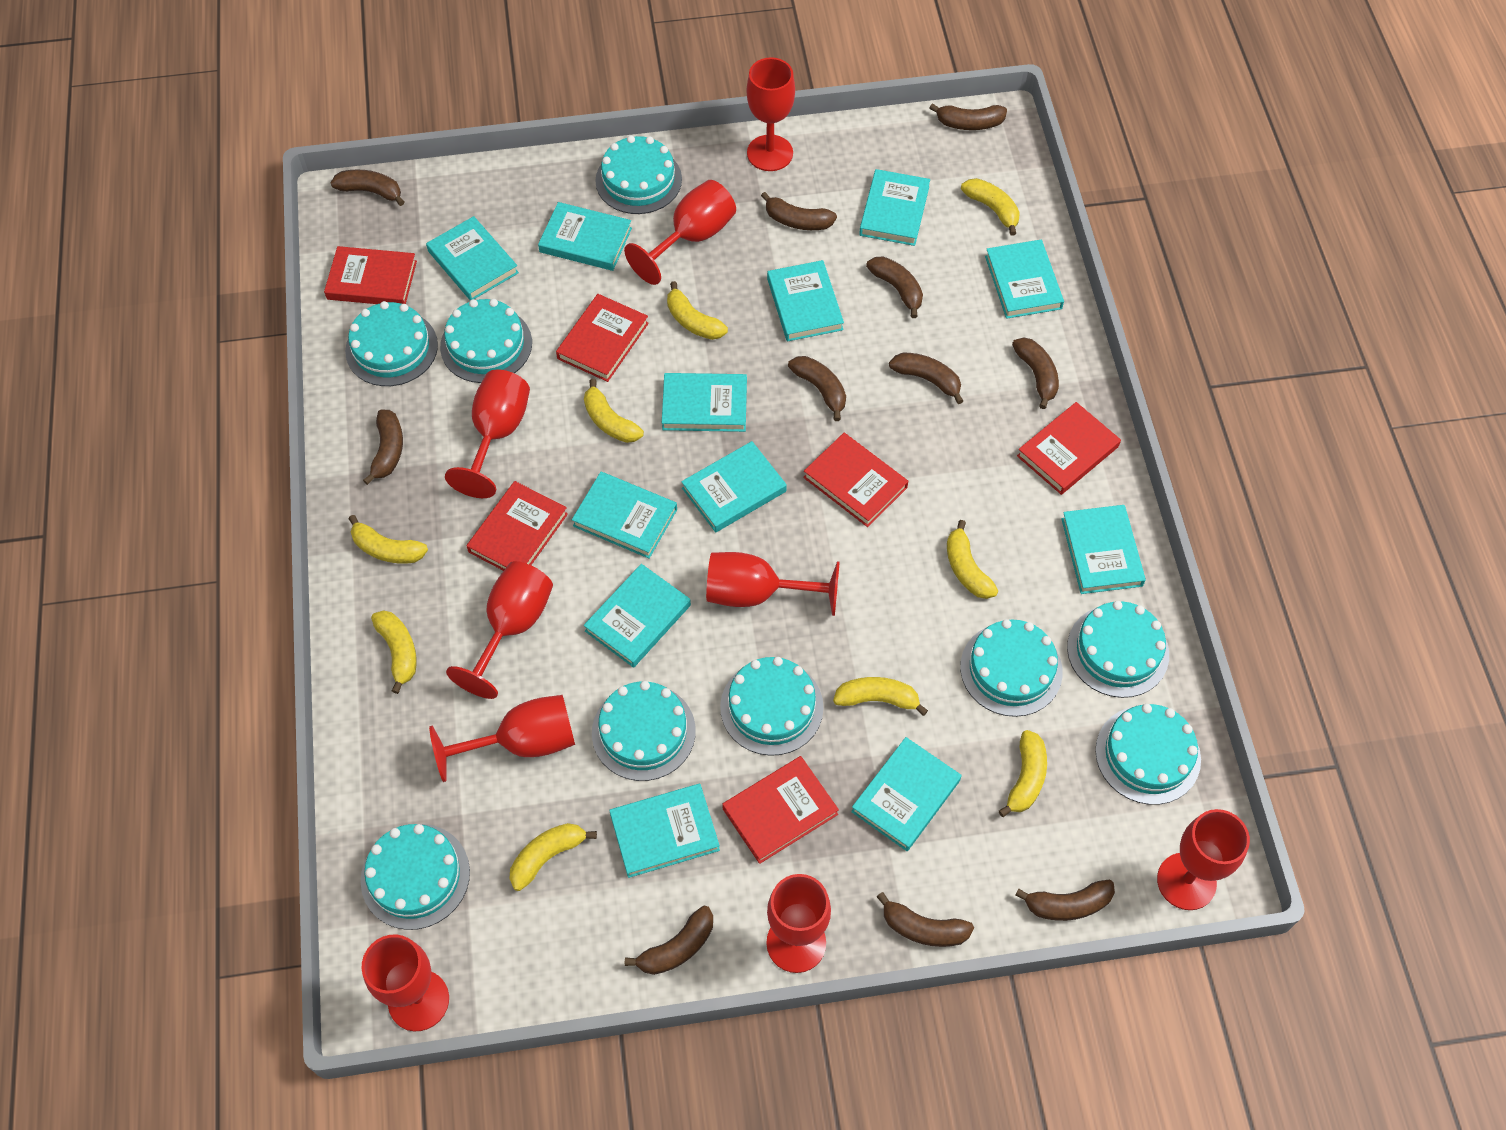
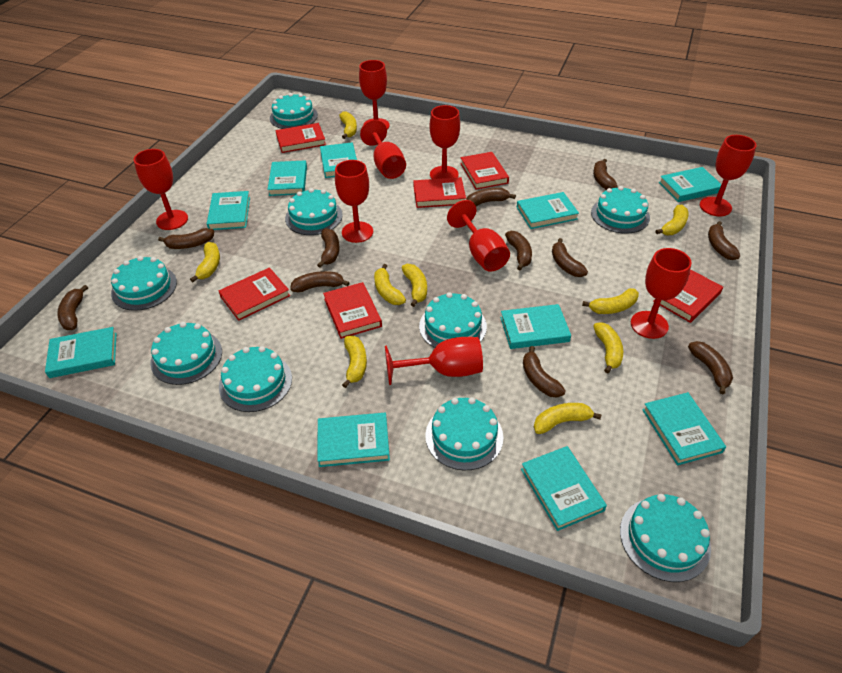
turquoise book: [426,216,519,300] [538,202,632,271] [572,472,677,558] [584,564,691,668] [609,784,720,878] [662,373,747,432] [681,441,787,533] [767,260,844,341] [851,737,961,851] [859,169,930,246] [985,240,1064,319] [1061,505,1146,594] = 12 -> [45,327,117,378] [207,191,250,230] [267,160,307,196] [317,413,390,467] [320,142,357,178] [500,304,571,349] [517,192,579,229] [521,446,607,531] [642,392,726,465] [659,167,721,202] = 10

